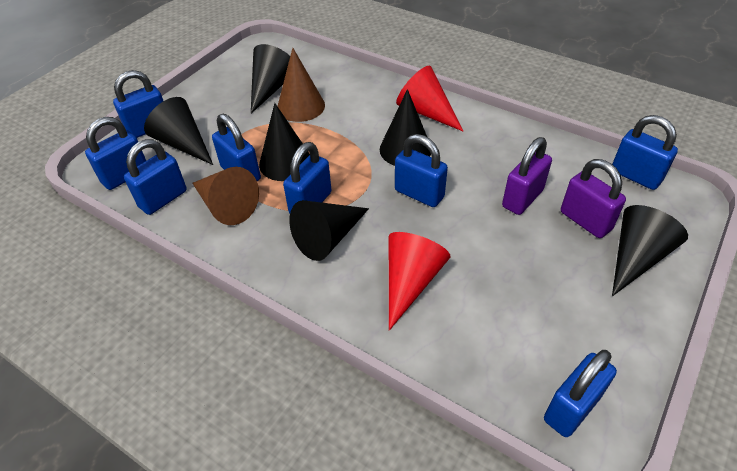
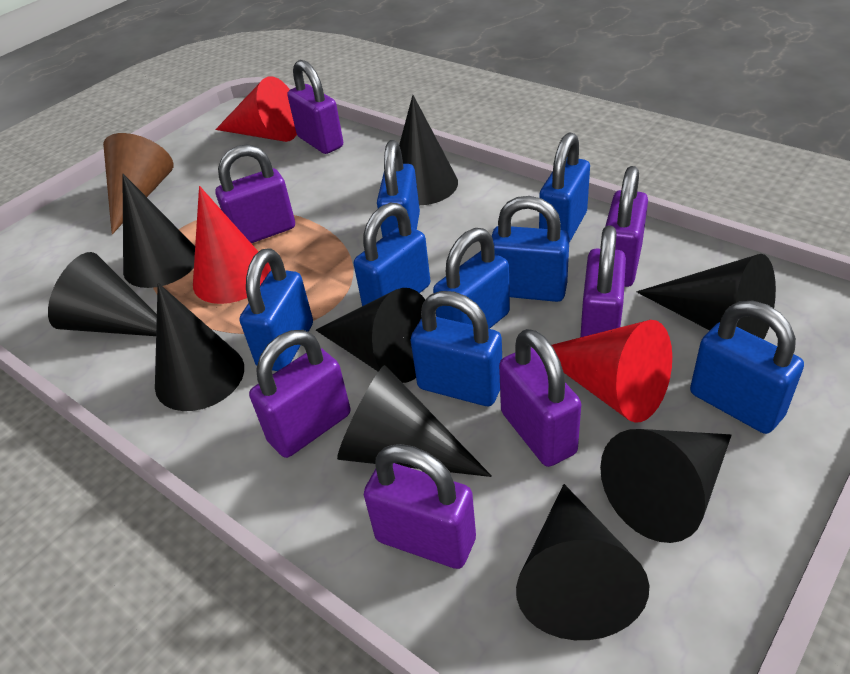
black cone: [144,97,213,165] [251,44,290,113] [259,103,310,181] [289,200,369,261] [380,89,431,166] [612,205,688,296] = 6 -> [48,252,157,336] [122,174,195,288] [155,283,244,411] [316,288,425,383] [337,365,492,477] [399,95,458,205] [516,484,649,640] [600,429,732,543] [636,254,776,340] = 9
brown cone: [192,167,259,225] [278,48,325,122] = 2 -> [103,133,173,234] = 1
purple padlock: [502,137,552,215] [561,159,626,238] = 2 -> [216,144,295,243] [249,330,351,458] [287,60,343,154] [364,444,476,569] [499,329,581,467] [580,226,626,337] [605,166,648,287] = 7
red cone: [389,232,450,331] [396,66,463,131] = 2 -> [193,186,271,304] [215,77,297,142] [552,320,672,423] = 3

